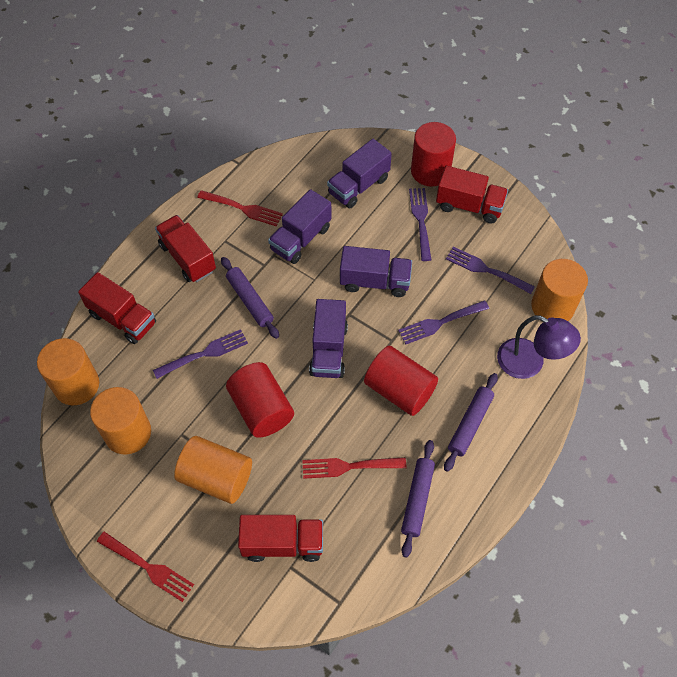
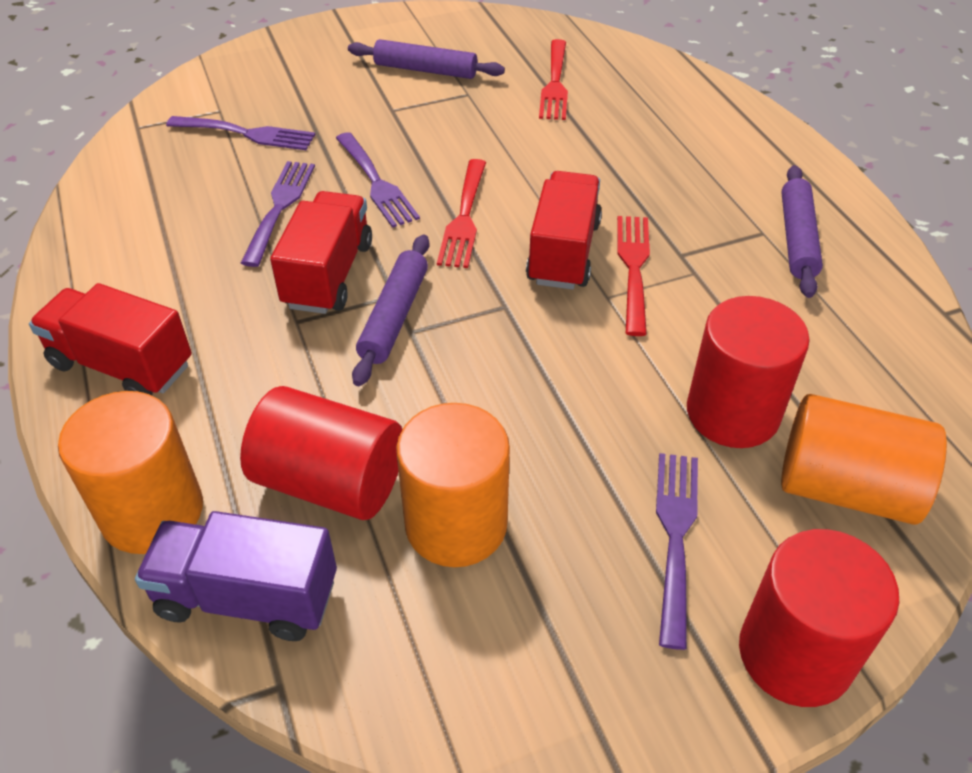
orange cylinder: [37,338,99,405] [90,387,151,455] [174,436,252,504] [531,259,588,322] = 4 -> [58,391,203,554] [396,403,510,567] [781,394,947,525] = 3
purple lamp: [497,315,581,379] = 1 -> none = 0
purple truck: [268,189,332,264] [309,299,348,378] [327,139,392,208] [340,246,412,297] = 4 -> [135,511,337,641] = 1
red truck: [78,272,156,344] [155,215,216,282] [238,515,323,562] [436,166,508,224] = 4 -> [29,283,192,395] [270,191,372,314] [526,171,602,290] = 3

